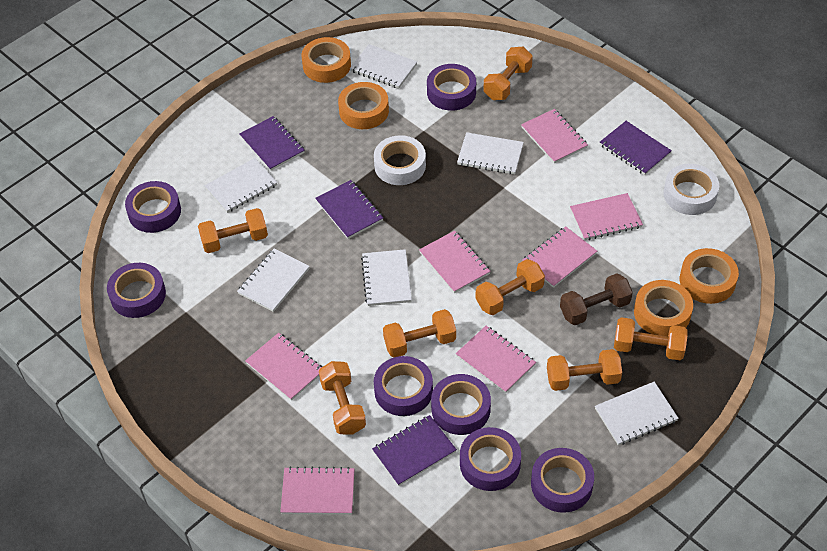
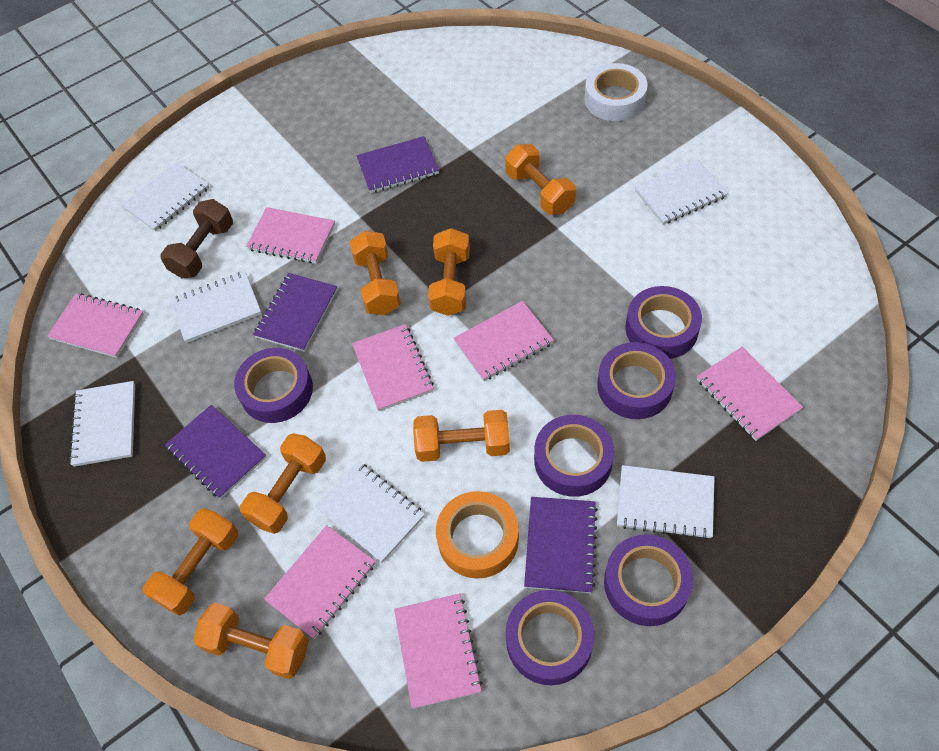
orange tape: [302,37,351,83] [338,82,389,129] [634,280,693,336] [680,248,739,304] = 4 -> [436,491,519,579] = 1
purple tape: [107,263,166,318] [125,181,181,233] [374,356,433,416] [427,64,476,111] [431,374,491,435] [460,427,521,491] [531,448,594,513] = 7 -> [234,348,313,423] [505,590,594,685] [534,415,614,497] [597,342,676,419] [604,535,693,626] [626,286,702,359] = 6
white tape: [374,135,426,185] [663,164,719,215] = 2 -> [585,63,648,121] = 1

